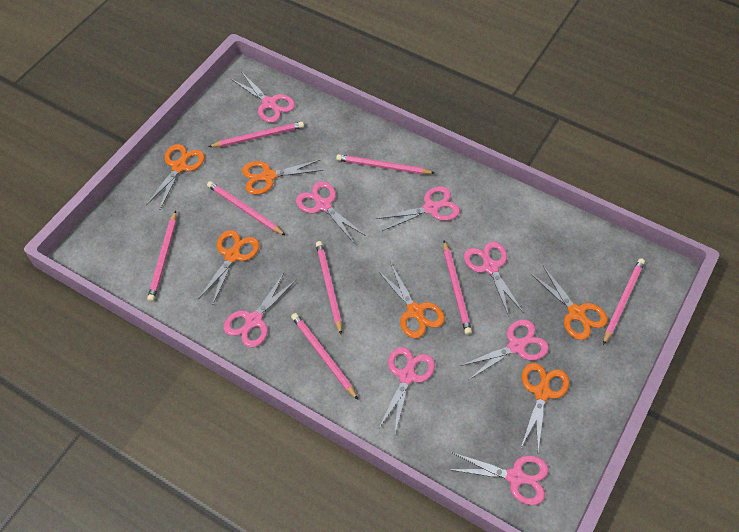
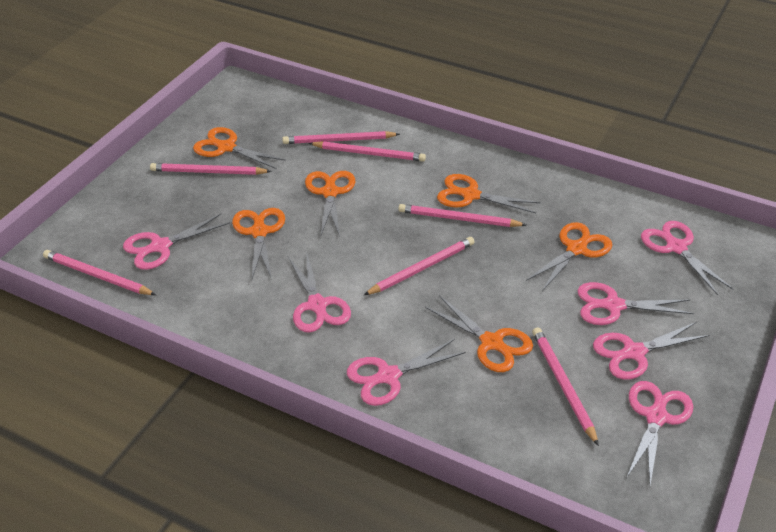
pink pencil: [147,211,176,302] [207,181,286,236] [208,122,304,147] [291,313,358,400] [316,241,342,335] [336,154,434,174] [443,241,472,335] [603,258,645,345] = 8 -> [43,250,156,295] [150,163,272,175] [282,131,400,144] [309,141,426,162] [364,237,475,295] [398,204,526,227] [532,327,599,446] = 7
pink scissors: [224,273,297,348] [231,73,295,123] [296,181,366,244] [376,186,460,231] [379,347,435,433] [447,452,549,505] [460,319,549,380] [464,241,524,316] = 8 -> [123,214,230,270] [288,251,351,333] [347,339,466,406] [577,282,694,325] [593,322,709,380] [627,381,693,485] [641,221,733,295] = 7

